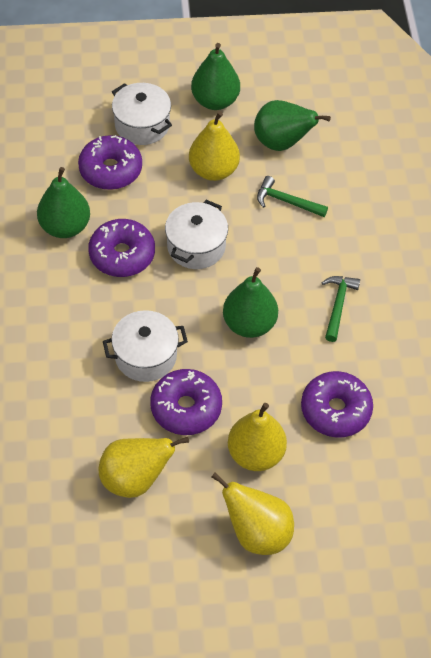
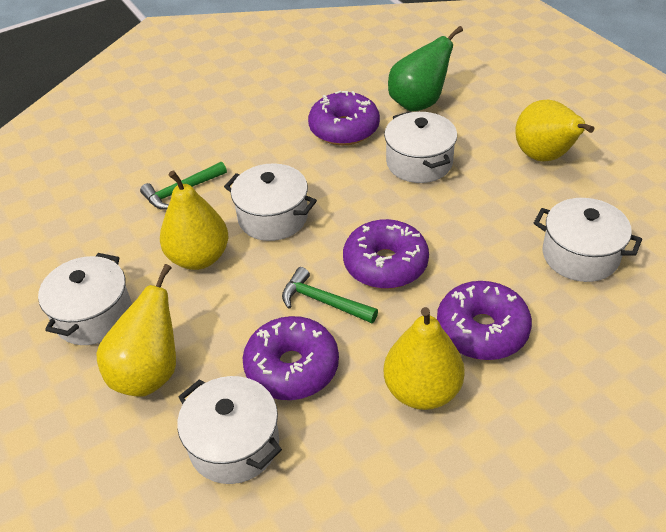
green pear: [37,167,90,238] [191,43,240,110] [223,267,278,338] [254,100,331,151] = 4 -> [388,26,463,112] = 1
white pot: [103,310,188,382] [112,83,172,145] [165,200,228,269] = 3 -> [38,253,132,345] [177,376,282,484] [224,163,317,241] [384,111,457,183] [534,198,642,282] = 5

